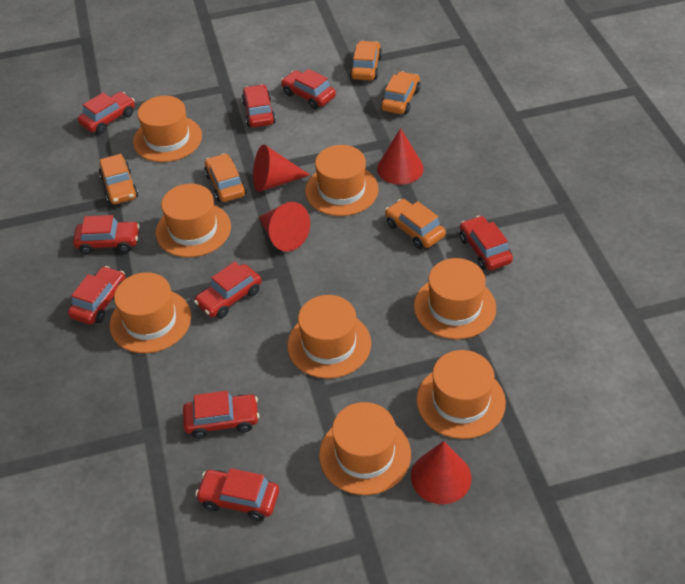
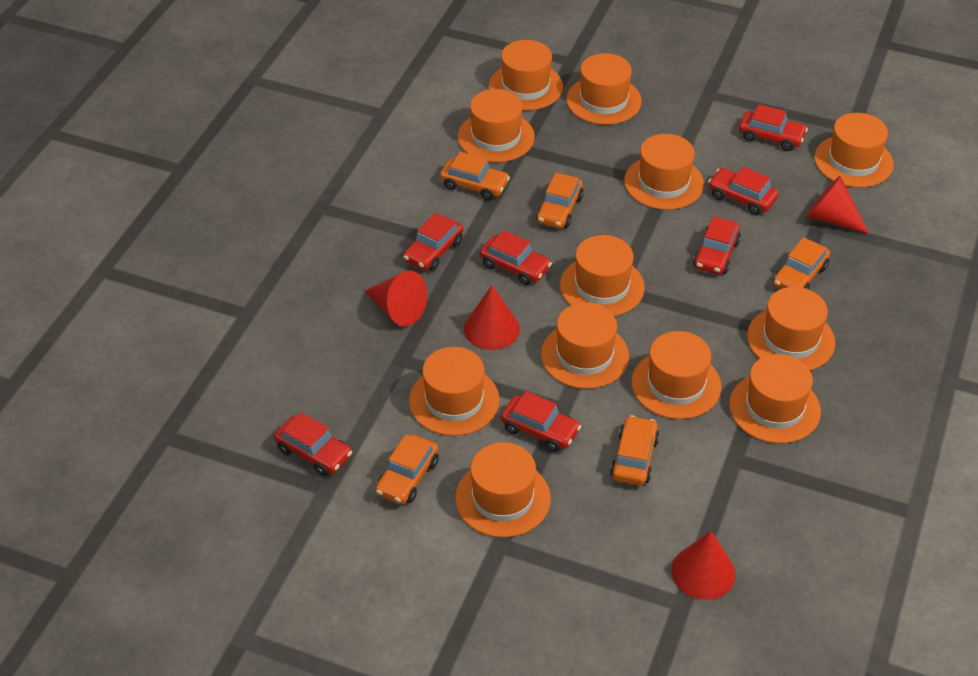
orange hat: [110,272,191,353] [133,96,202,162] [156,184,231,257] [287,295,371,379] [305,145,379,216] [319,402,411,495] [414,258,496,339] [417,350,506,439] = 8 -> [409,347,500,436] [455,442,551,538] [458,89,535,163] [489,40,563,111] [541,302,629,389] [560,235,645,316] [566,53,642,125] [624,134,704,210] [631,331,721,419] [729,354,821,443] [747,287,835,370] [814,113,894,188] = 12
red car: [68,266,126,325] [73,215,140,254] [78,92,135,134] [183,391,259,438] [194,262,261,319] [195,468,279,521] [242,84,276,127] [281,69,336,109] [460,216,513,270] = 9 -> [274,413,352,476] [403,213,463,271] [480,230,552,285] [501,391,581,452] [693,216,741,275] [708,167,779,215] [739,104,808,151] = 7

